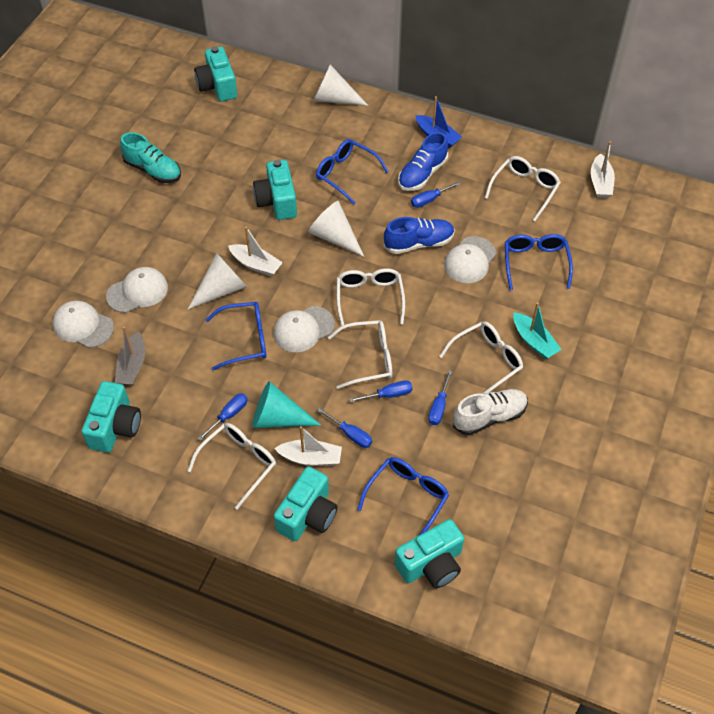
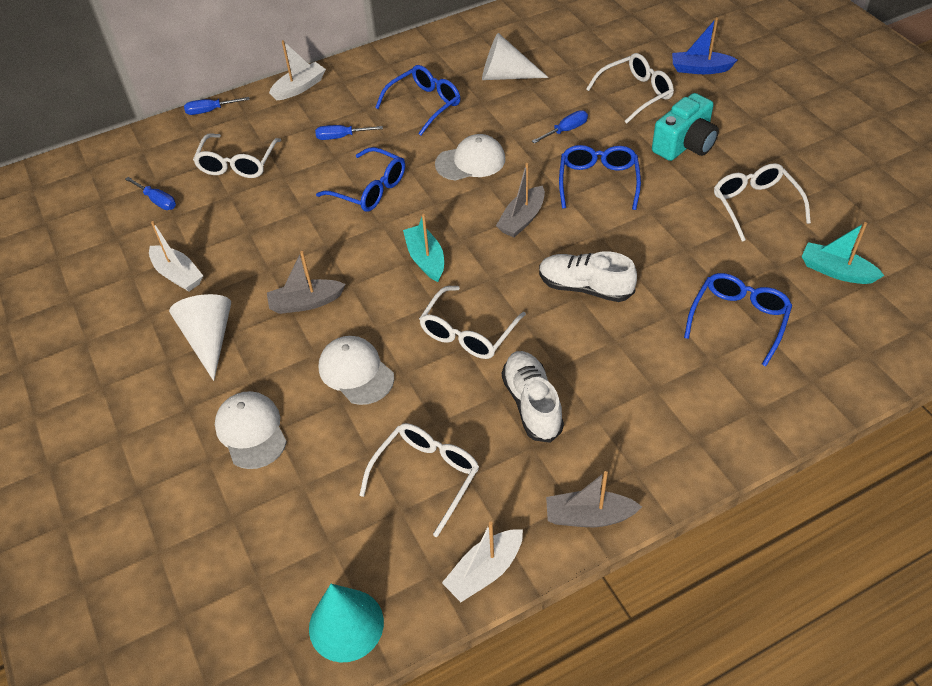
blue screwdriver: [198,394,248,441] [317,408,372,448] [349,381,413,403] [411,181,461,208] [428,370,452,425] = 5 -> [125,177,176,210] [184,97,250,115] [315,125,383,140] [532,110,588,144] = 4
blue shoe: [384,217,455,254] [398,132,448,191] = 2 -> none = 0
grey boat: [115,327,145,385] = 1 -> [267,251,346,314] [496,163,545,237] [546,471,642,527] = 3
turquoise boat: [513,302,561,359] = 1 -> [403,214,444,282] [801,222,884,284] = 2
turquoise camera: [82,381,141,452] [194,46,237,102] [253,160,297,220] [274,466,338,541] [395,519,464,588] = 5 -> [652,93,719,161] = 1
turquoise shoe: [120,132,181,183] = 1 -> none = 0
white cap: [53,301,114,348] [106,267,168,313] [273,306,335,352] [444,236,496,283] = 4 -> [215,391,287,469] [319,336,394,405] [435,134,505,181] = 3
white cone: [188,253,247,309] [308,201,364,257] [313,64,368,106] = 3 -> [169,294,231,381] [482,33,549,80] = 2
white shoe: [453,389,528,435] = 1 -> [502,351,564,443] [539,251,637,302] = 2

